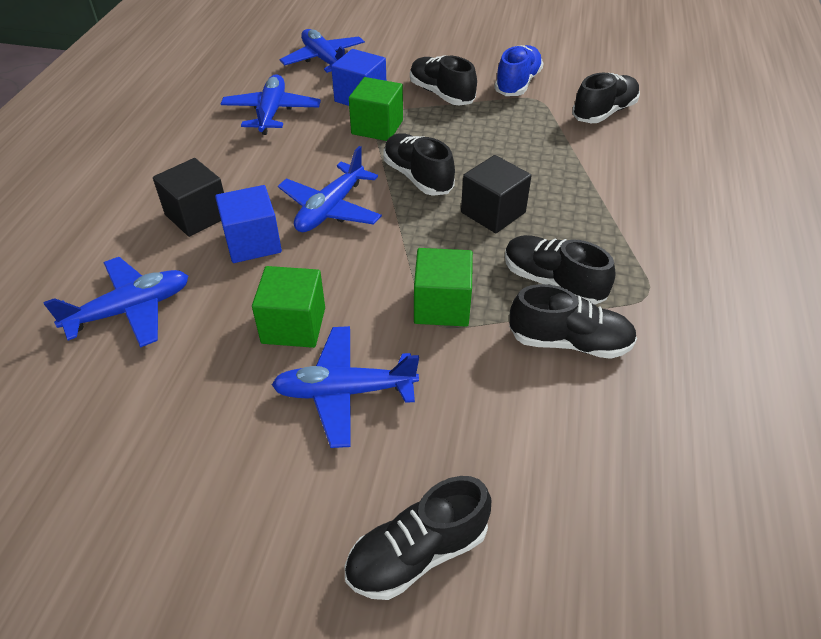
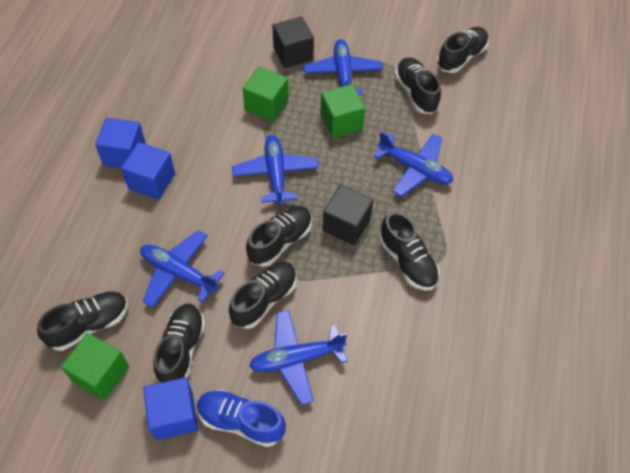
black shoe: [345,476,492,600] [384,133,455,196] [410,56,477,105] [505,235,615,305] [509,284,637,359] [572,73,640,123] = 6 -> [37,291,128,351] [153,304,205,383] [229,262,297,329] [246,206,312,267] [379,212,439,291] [395,57,441,114] [437,27,489,73] = 7
blue cube: [215,185,282,263] [331,49,386,106] = 2 -> [95,118,146,168] [121,142,175,200] [143,377,198,440] = 3

